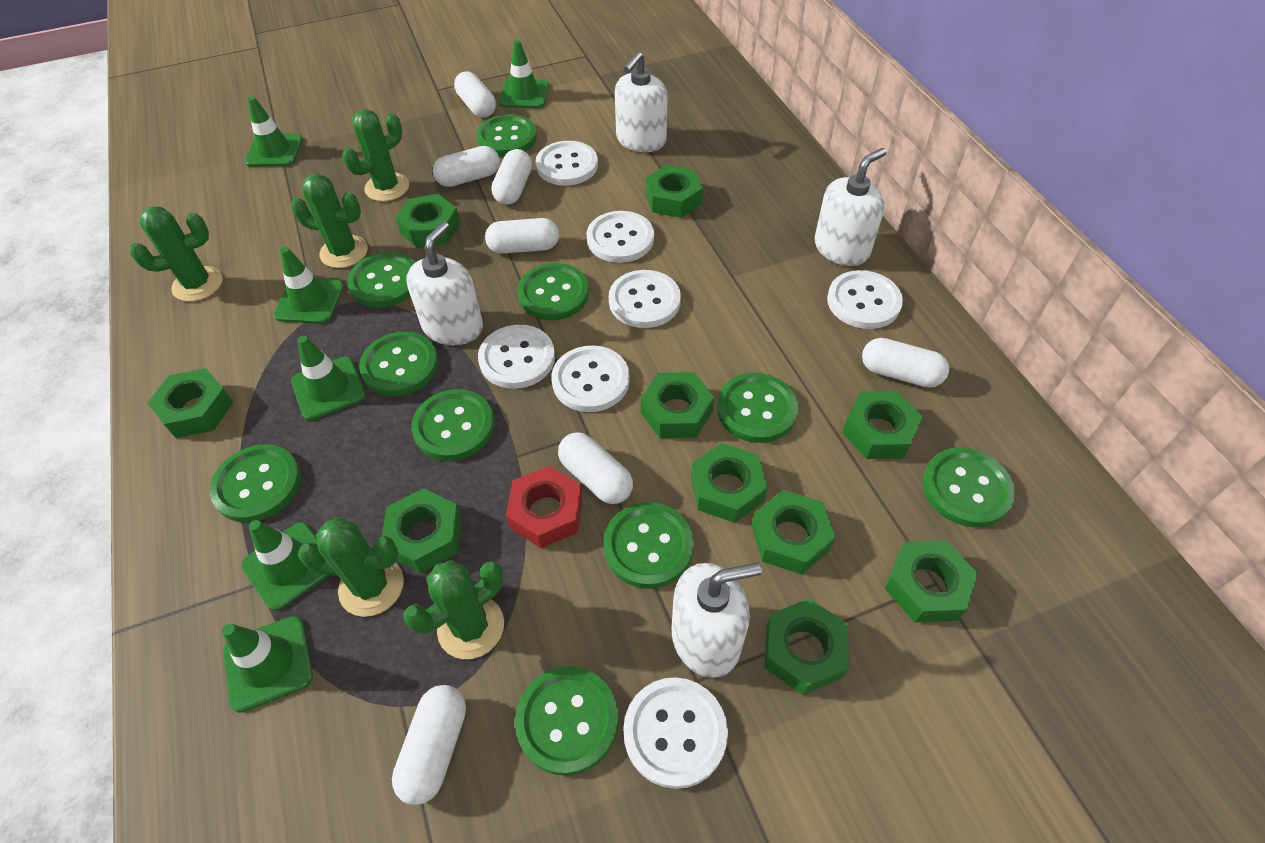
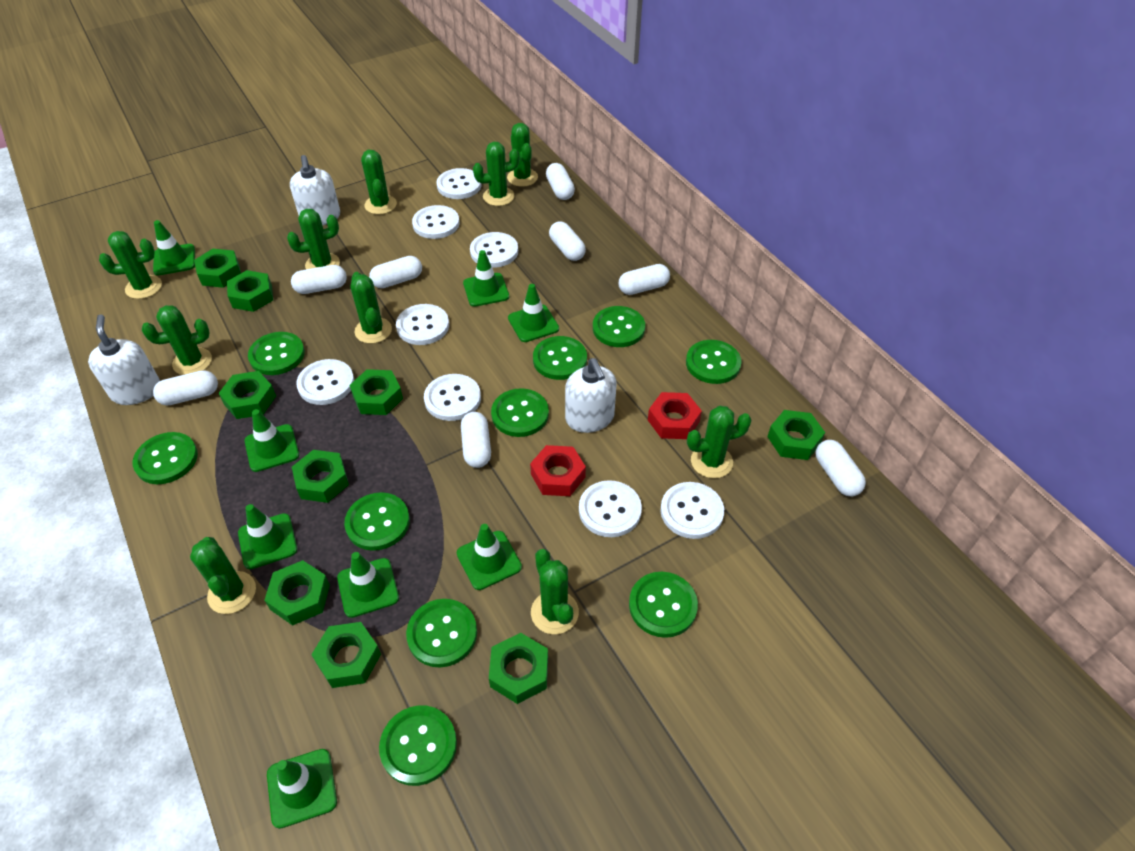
green cactus: [130,206,222,302] [291,174,368,268] [298,517,404,617] [342,109,409,201] [403,560,504,659] = 5 -> [99,231,162,299] [142,305,212,375] [190,537,256,614] [287,209,340,269] [351,272,392,344] [361,149,397,215] [473,142,520,206] [507,123,538,187] [531,549,579,634] [687,406,751,478] = 10
green nut: [147,368,234,438] [382,488,462,573] [396,194,460,249] [641,372,714,438] [646,165,703,218] [691,443,768,523] [752,490,836,575] [764,598,849,695] [842,391,923,459] [885,540,978,623] = 10 -> [194,249,241,288] [219,371,276,419] [227,270,273,312] [264,560,330,626] [292,450,349,503] [311,622,381,688] [349,369,403,415] [489,633,548,704] [768,410,825,460] = 9
green traffic cone: [222,616,313,713] [241,520,329,611] [245,96,303,167] [273,247,344,324] [291,336,366,421] [499,40,549,108] = 6 -> [153,220,195,276] [238,504,297,569] [245,409,299,472] [267,749,337,829] [337,552,399,618] [457,524,522,590] [463,250,509,307] [508,284,559,342] = 8
red nut: [506,466,582,548] = 1 -> [530,445,586,496] [648,392,702,439] = 2
white button: [478,325,555,389] [536,141,598,186] [551,345,630,412] [586,211,654,263] [609,270,681,328] [623,677,728,789] [827,270,903,329] = 7 -> [296,359,354,405] [396,304,449,345] [412,205,460,239] [424,374,481,421] [437,168,482,199] [470,232,518,268] [579,480,642,537] [660,482,724,539] = 8
white capsule: [392,685,466,805] [433,146,500,187] [454,71,496,117] [485,218,559,254] [491,149,532,205] [558,432,633,504] [862,338,949,388] = 7 -> [153,370,218,405] [291,265,347,294] [369,256,422,288] [461,412,491,468] [546,163,575,200] [549,221,586,261] [618,264,670,295] [815,440,866,496] = 8
white soap dispenser: [406,221,483,345] [615,52,668,152] [672,562,762,678] [815,148,887,266] = 4 -> [88,314,160,405] [290,155,340,225] [565,358,616,433] = 3

